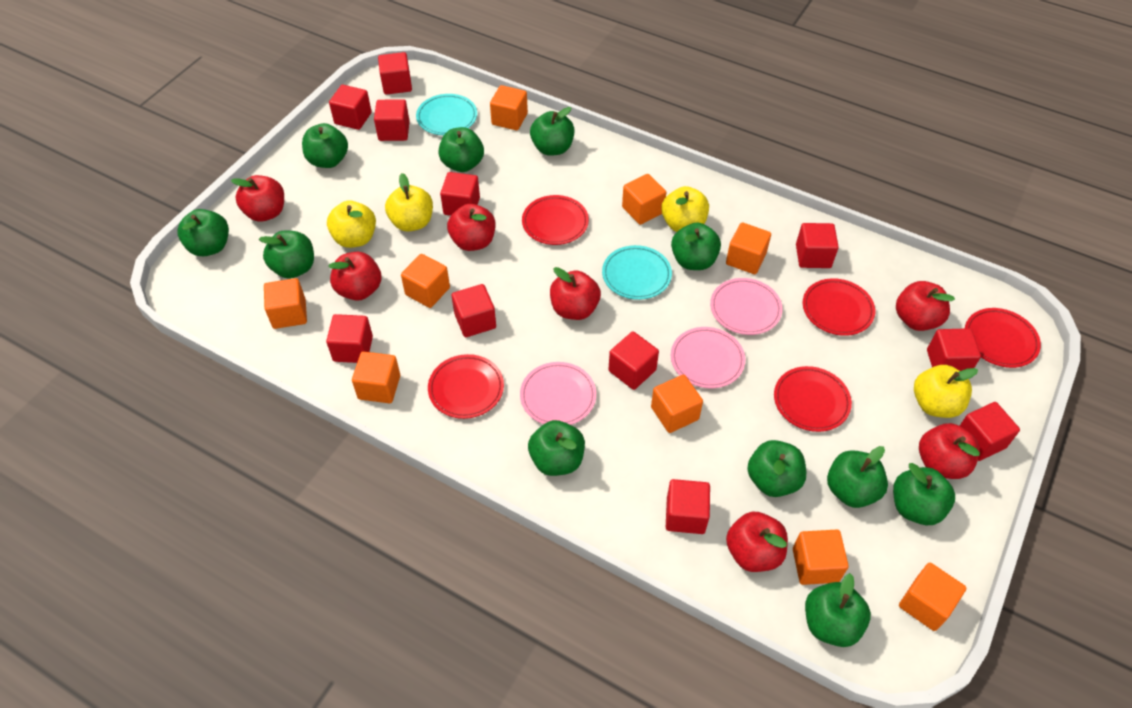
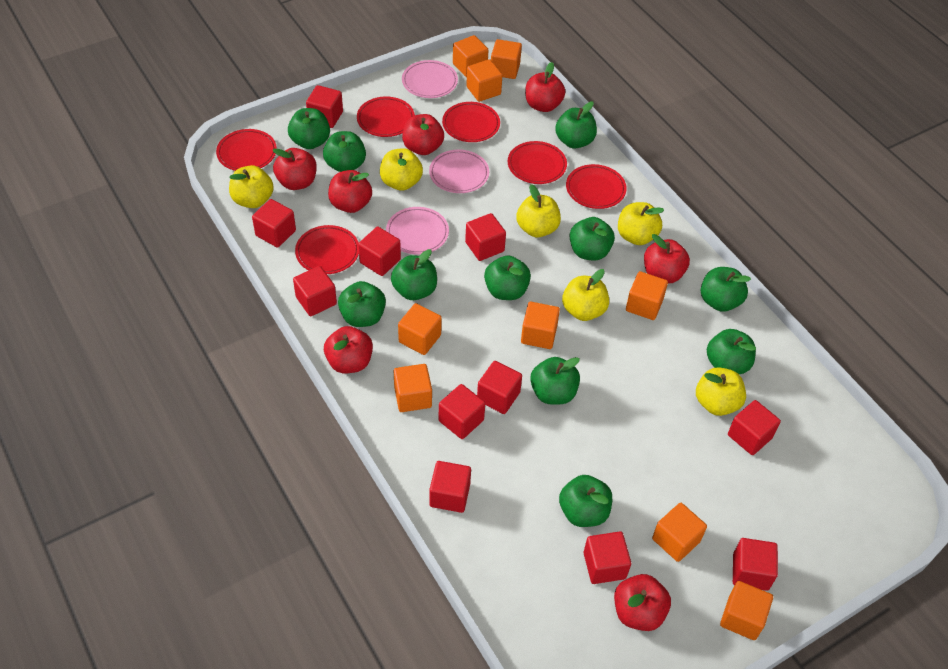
red plate: [428,354,504,419] [522,195,589,245] [774,366,852,432] [803,278,875,336] [965,308,1041,368] = 5 -> [216,129,277,171] [295,225,359,274] [357,96,415,137] [442,102,500,142] [508,141,567,184] [566,164,626,209] = 6
turquoise plate: [416,94,477,135] [602,245,672,300] = 2 -> none = 0
yellow apple: [327,201,376,248] [385,173,433,232] [661,186,709,232] [914,365,978,418] = 4 -> [229,165,274,208] [380,148,423,191] [517,184,561,237] [562,269,609,321] [618,202,664,245] [696,367,746,416] = 6

